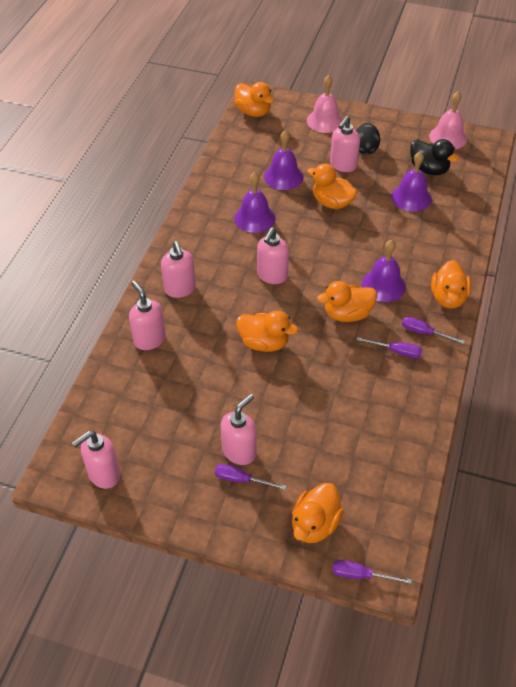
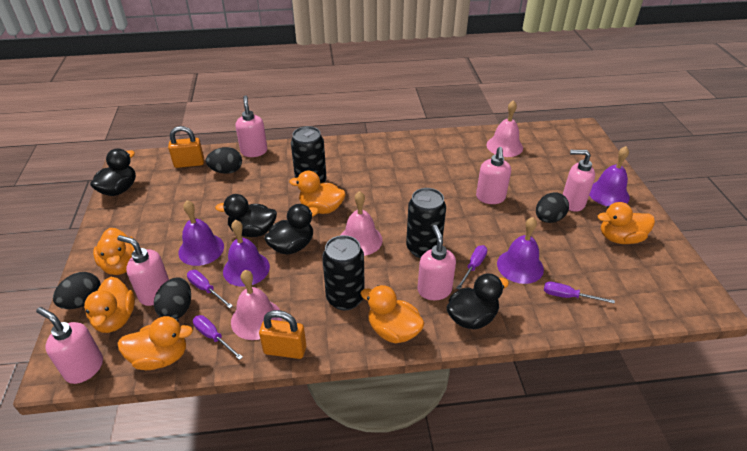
black can: none = 0 -> [291,126,326,183] [322,235,365,310] [406,188,446,258] = 3
black duck: [410,139,459,175] = 1 -> [90,148,136,196] [215,194,277,237] [264,204,318,255] [447,274,509,329] = 4
black egg: [356,123,380,154] = 1 -> [53,272,101,309] [154,277,191,319] [206,147,242,174] [536,192,569,223] = 4
orange padlock: none = 0 -> [168,126,204,168] [259,310,306,359] = 2
pink bell: [307,75,343,133] [429,91,467,149] = 2 -> [231,270,282,340] [341,191,383,256] [486,100,523,157] = 3

